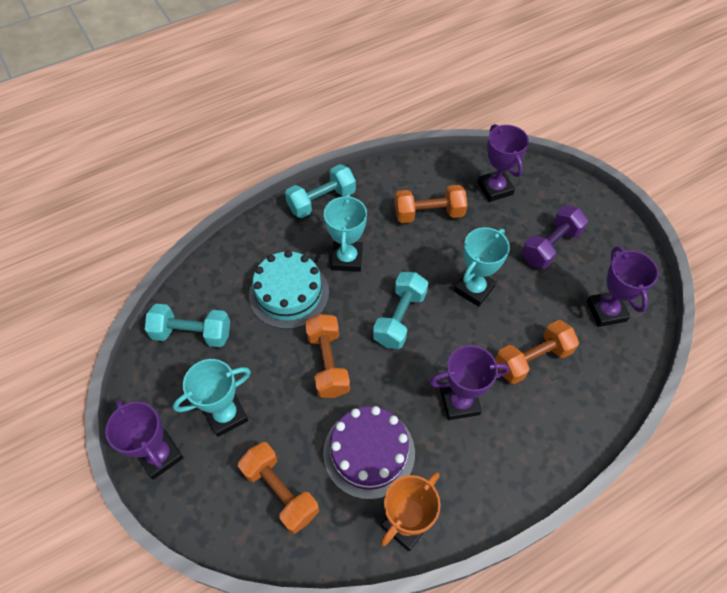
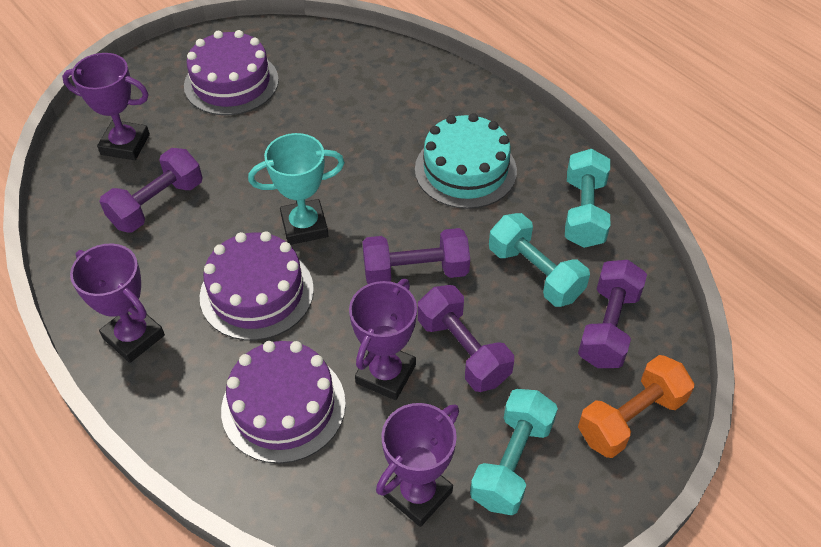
orange dumbbell: [238,442,319,534] [305,314,350,398] [395,185,467,223] [495,320,579,384] = 4 -> [578,355,694,458] = 1
orange trophy: [381,472,441,551] = 1 -> none = 0
purple cake: [323,406,415,500] = 1 -> [184,30,279,115] [200,231,314,340] [221,341,346,463] = 3
purple dumbbell: [522,205,588,269] = 1 -> [99,148,203,232] [362,228,470,284] [418,285,514,392] [578,260,647,368] = 4
turquoise trophy: [173,359,251,437] [324,193,367,272] [454,227,510,307] = 3 -> [248,133,345,245] = 1

